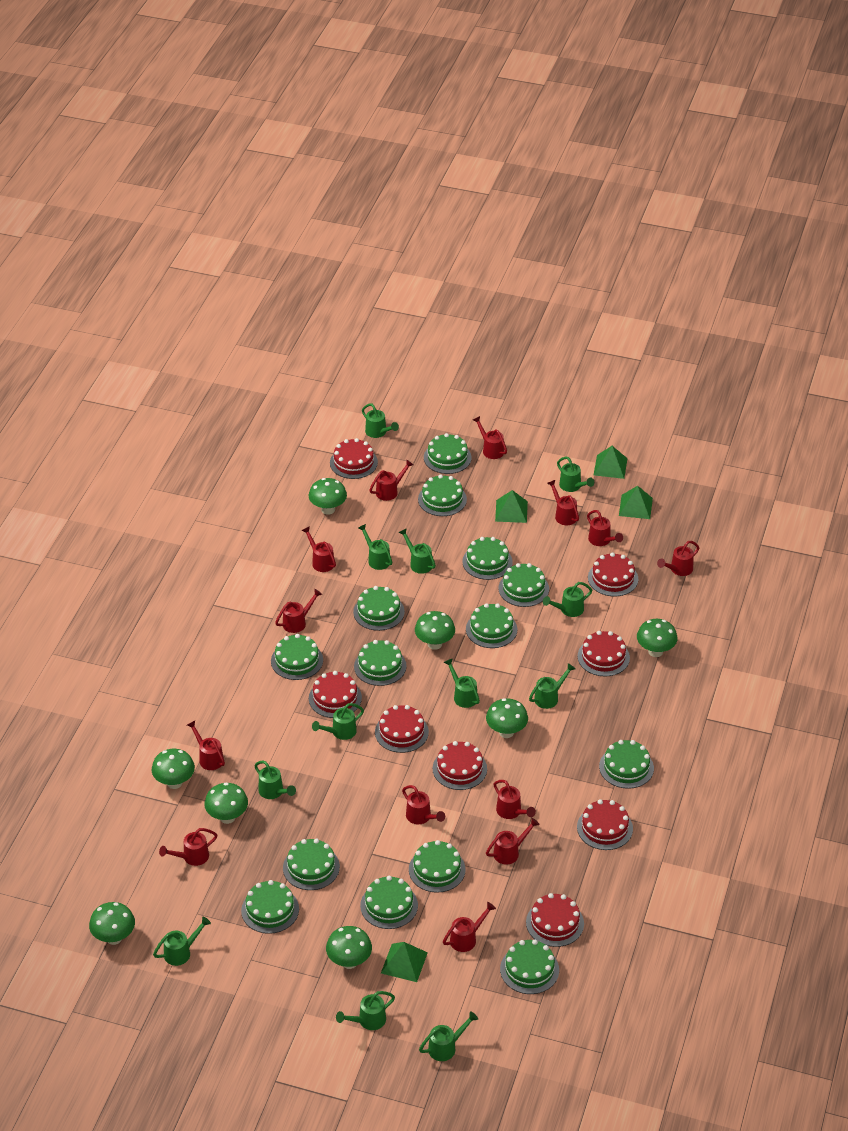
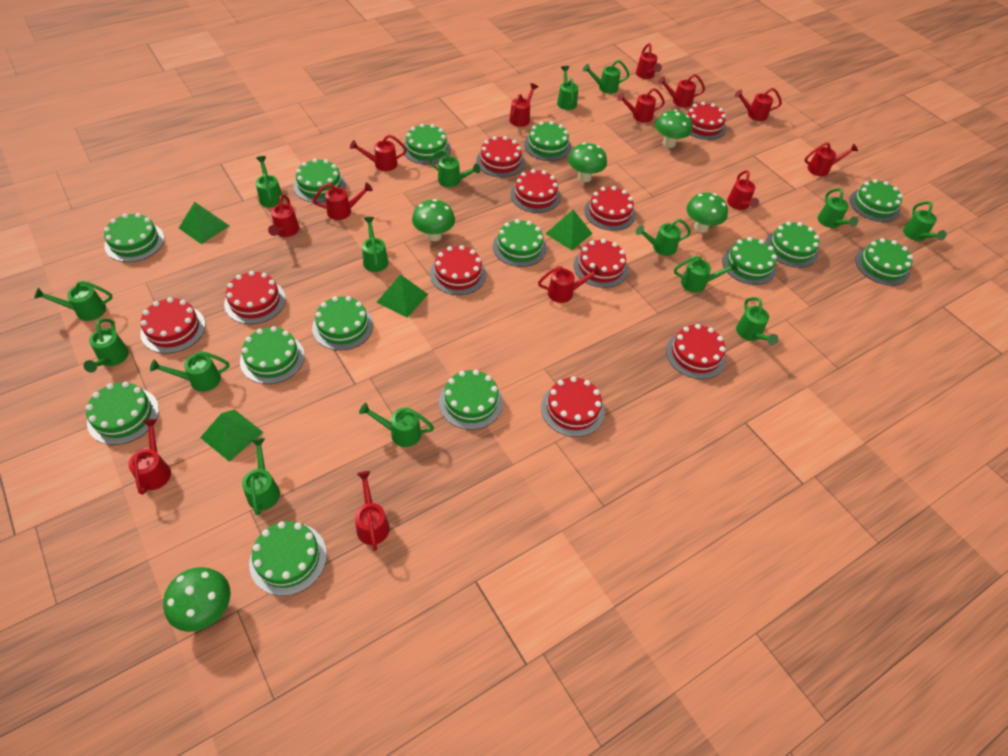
green mushroom: [89,902,135,945] [152,749,195,789] [204,783,248,824] [309,478,347,515] [326,926,372,969] [415,611,455,650] [486,698,528,738] [637,619,678,657] = 8 -> [163,567,231,632] [412,199,455,241] [568,143,607,182] [655,110,692,148] [686,193,728,233] = 5
green watering can: [153,917,211,966] [254,761,296,799] [312,703,364,740] [336,991,395,1030] [358,524,392,570] [362,403,399,438] [398,528,436,574] [419,1011,478,1061] [444,658,480,708] [529,663,575,709] [543,582,592,617] [557,457,594,492] = 12 -> [34,281,113,321] [84,318,129,373] [150,351,229,392] [242,438,280,515] [256,156,283,208] [359,403,434,447] [362,217,388,272] [430,149,481,187] [557,66,578,110] [583,60,629,94] [636,219,691,256] [674,256,738,293] [736,297,778,345] [818,188,858,228] [903,201,947,241] = 15
red cake: [309,671,362,718] [330,438,378,479] [375,705,429,753] [433,741,487,790] [526,893,584,947] [577,631,630,676] [577,799,633,850] [588,552,638,596] = 8 -> [140,297,205,353] [224,271,286,324] [430,245,486,295] [476,136,525,177] [510,169,561,213] [541,376,605,437] [574,239,628,288] [584,186,636,231] [666,324,726,379] [686,102,726,140] = 10

